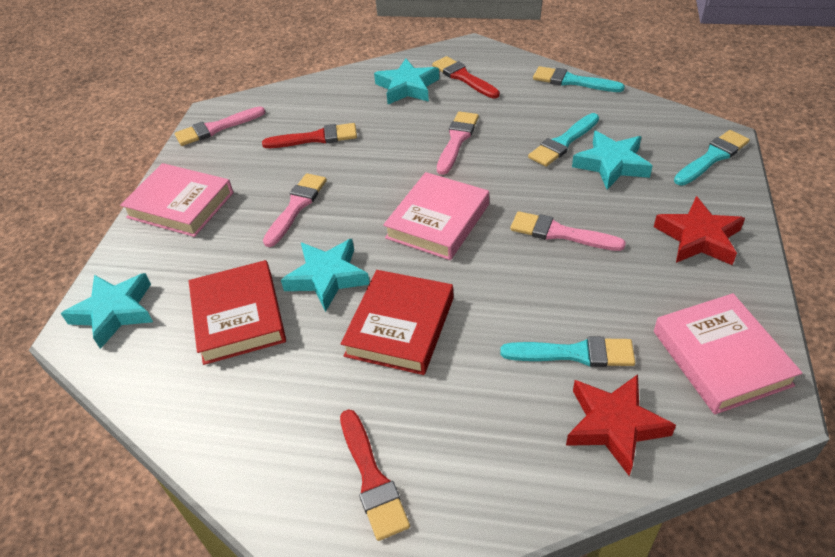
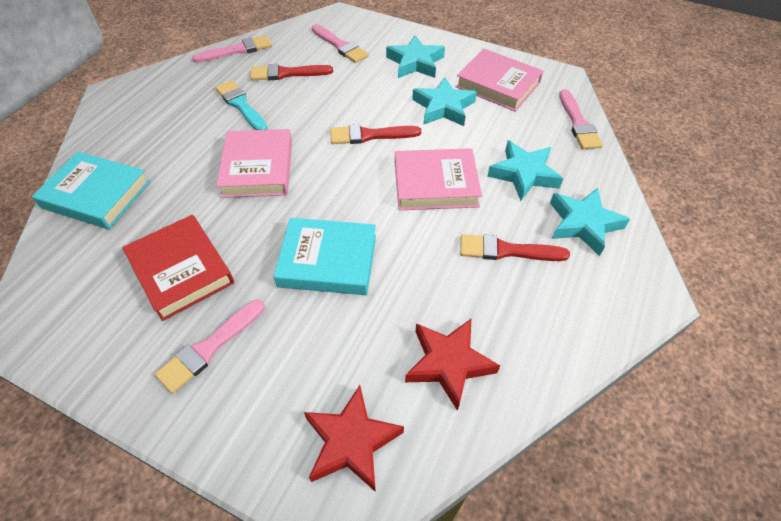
red book: [189,260,286,365] [341,270,454,375] = 2 -> [122,215,234,321] = 1
turquoise book: none = 0 -> [32,151,150,229] [273,218,376,295] = 2
turquoise brush: [501,336,635,367] [528,113,599,167] [533,66,625,92] [674,130,750,185] = 4 -> [215,80,268,130] = 1

